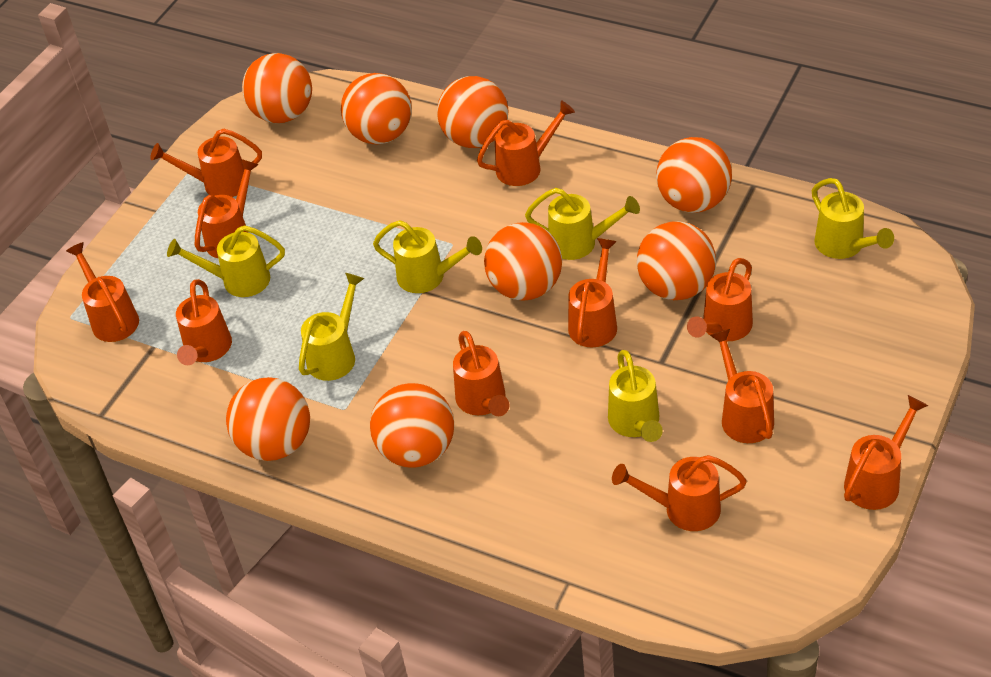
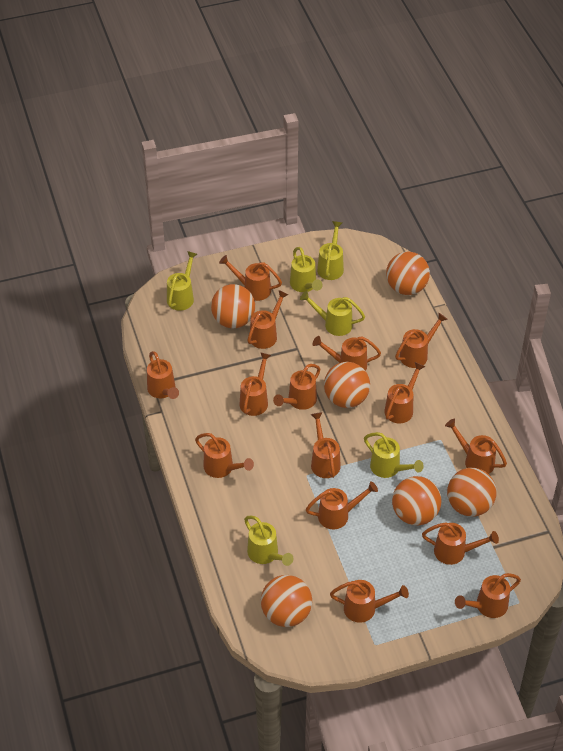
orange ball: [226,377,310,461] [242,53,312,123] [341,73,412,144] [370,383,454,468] [437,76,509,148] [484,222,562,301] [637,221,716,300] [656,137,732,213] = 8 -> [211,284,255,328] [261,575,312,627] [324,362,370,408] [386,252,430,295] [392,476,441,525] [447,468,496,517] = 6
orange watering can: [66,242,139,342] [150,128,262,197] [176,279,232,365] [195,159,259,258] [453,331,509,416] [477,100,575,186] [568,238,617,347] [612,455,747,531] [687,258,753,341] [710,329,774,443] [844,395,928,510] = 11 -> [147,351,179,399] [195,433,254,478] [219,255,282,301] [240,352,271,416] [247,290,289,349] [273,364,320,410] [306,481,378,529] [311,412,341,478] [313,336,381,371] [330,580,409,623] [384,362,425,423] [395,313,448,368] [422,522,499,565] [445,419,507,474] [455,573,521,618] = 15

